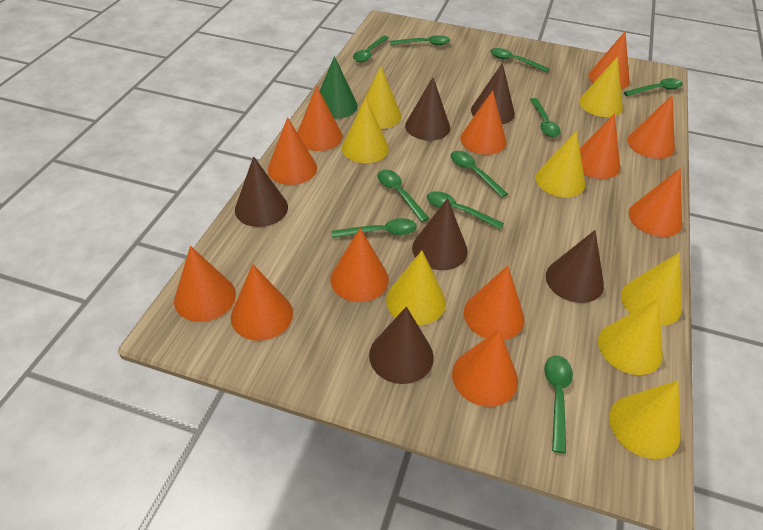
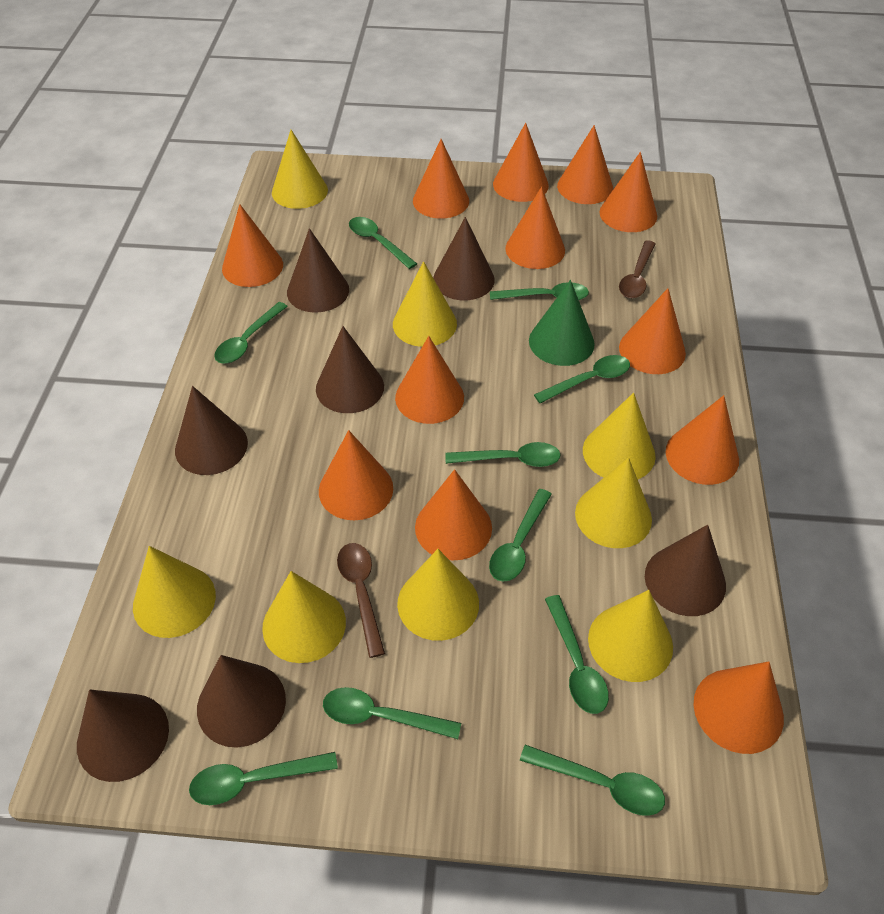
brown cone: [235,156,288,227] [369,306,434,384] [405,77,450,141] [412,198,468,270] [471,63,515,124] [546,230,604,303] = 6 -> [77,689,169,782] [175,386,248,475] [197,655,286,748] [287,228,349,313] [316,326,384,413] [433,217,495,300] [645,525,726,616] = 7
brown spoon: none = 0 -> [337,543,385,658] [619,240,656,298] = 2

